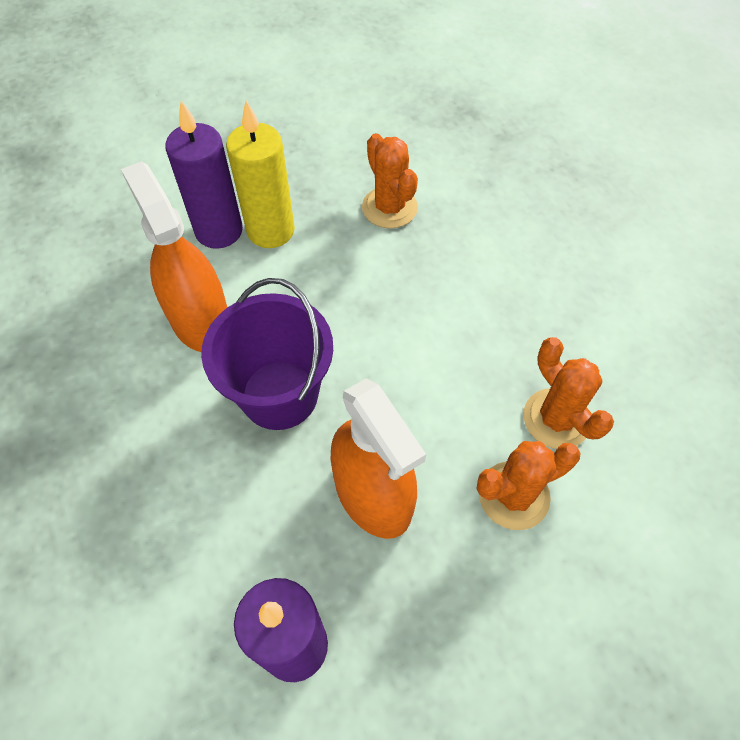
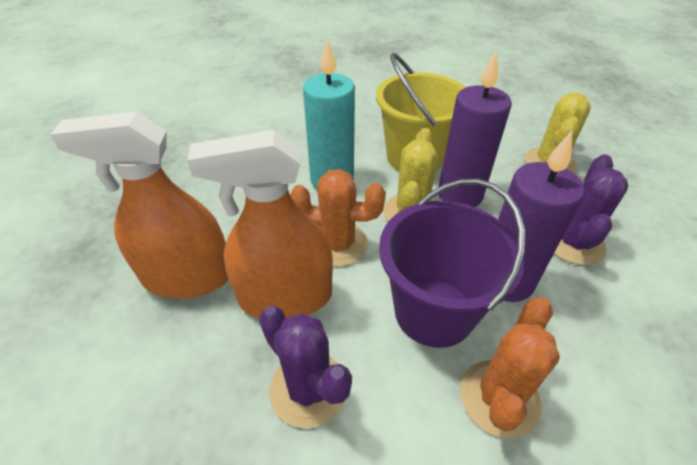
orange cactus: [362,133,418,228] [476,441,580,530] [523,337,614,449] = 3 -> [290,169,386,267] [460,297,560,439] = 2
purple cactus: none = 0 -> [259,306,352,428] [554,154,628,265] = 2
turquoise candle: none = 0 -> [303,39,355,190] = 1
yellow bucket: none = 0 -> [376,53,466,171] = 1
yellow cactus: none = 0 -> [383,128,438,222] [525,93,591,173] = 2
yellow candle: [226,101,295,248] = 1 -> none = 0

